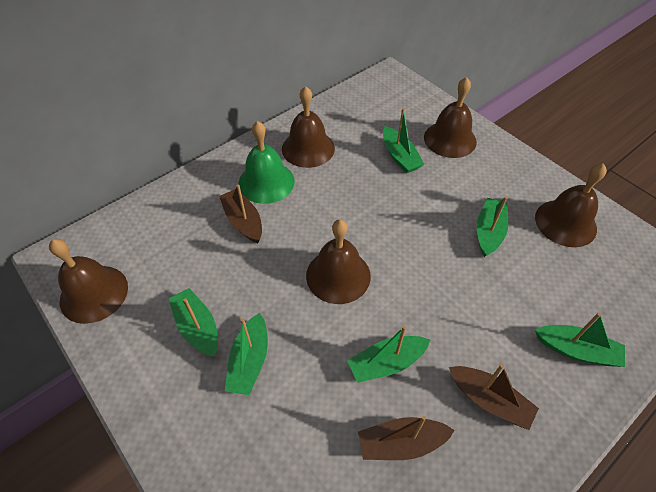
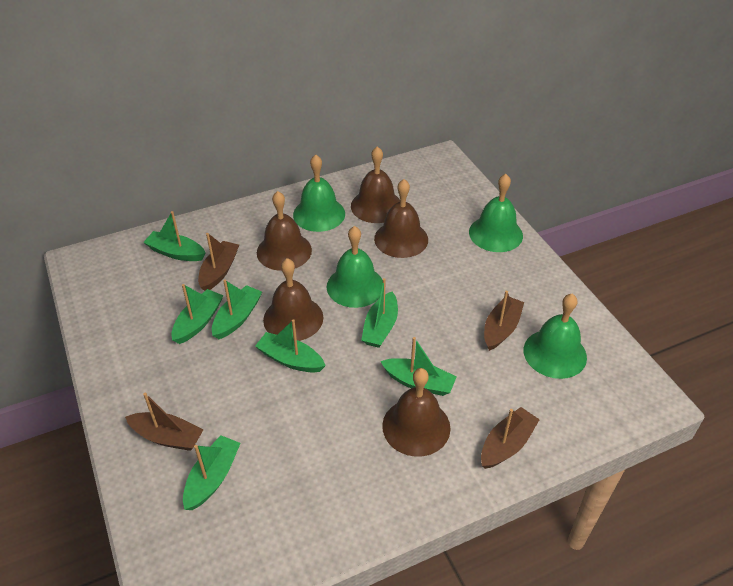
brown boat: [219,185,262,243] [358,416,455,460] [449,364,539,430] = 3 -> [125,393,204,451] [198,233,239,291] [481,407,540,469] [484,291,524,351] = 4
green bell: [238,121,294,204] = 1 -> [293,154,345,232] [327,226,383,308] [469,174,523,252] [524,294,587,379] = 4
green boat: [169,288,218,357] [225,313,268,395] [347,326,430,383] [383,108,424,173] [477,196,508,257] [535,313,625,367] = 6 -> [143,211,206,261] [172,284,224,344] [183,435,241,510] [212,280,262,339] [255,319,326,373] [361,278,398,348] [380,337,457,396] = 7

